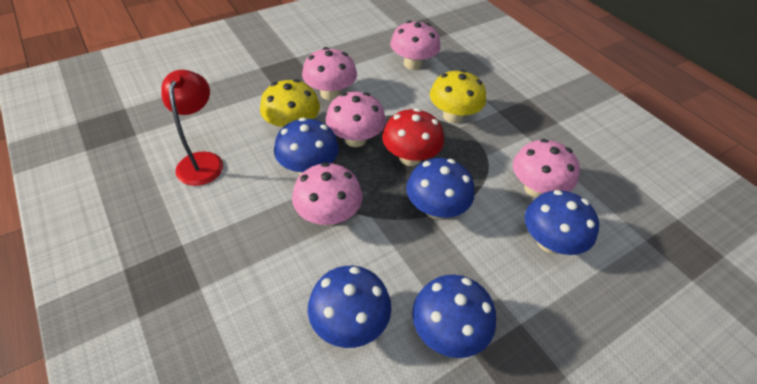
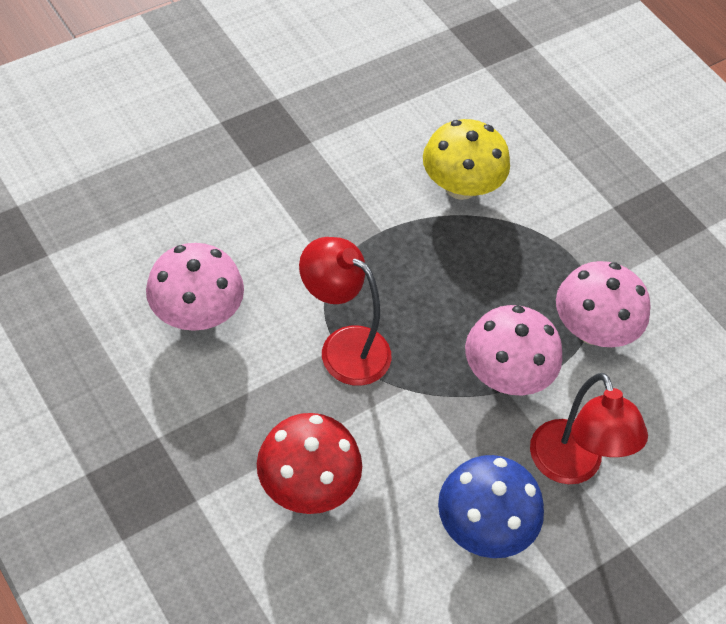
blue mushroom: [274,117,339,175] [308,266,391,348] [406,158,474,219] [412,274,496,358] [525,190,599,255] = 5 -> [438,455,544,558] = 1
pink mushroom: [292,162,362,226] [302,47,357,100] [326,92,386,147] [390,21,441,70] [513,139,580,198] = 5 -> [146,243,244,331] [465,305,562,395] [556,261,651,347] = 3
red lamp: [161,70,223,186] = 1 -> [299,237,392,386] [530,373,648,484] = 2
yellow mushroom: [260,79,320,128] [430,70,486,123] = 2 -> [423,119,510,200] = 1

